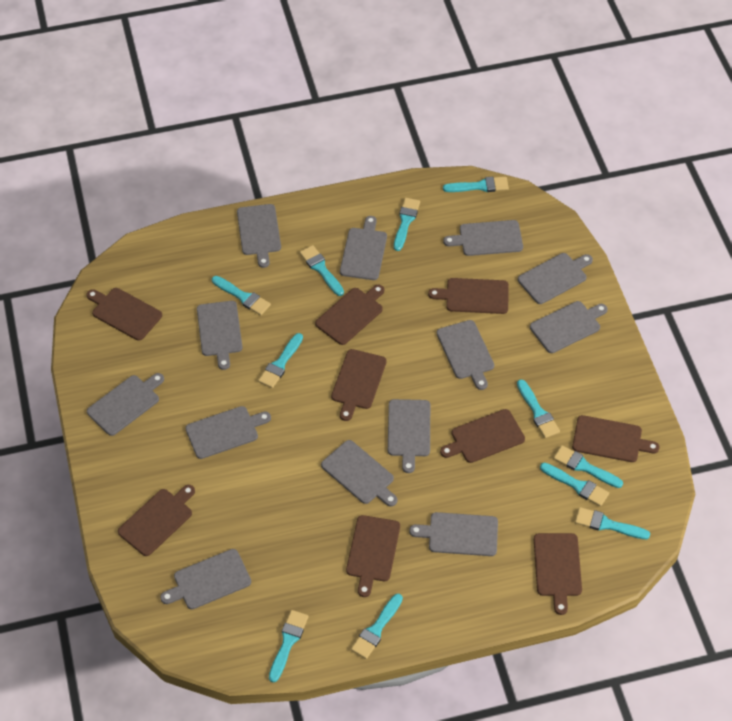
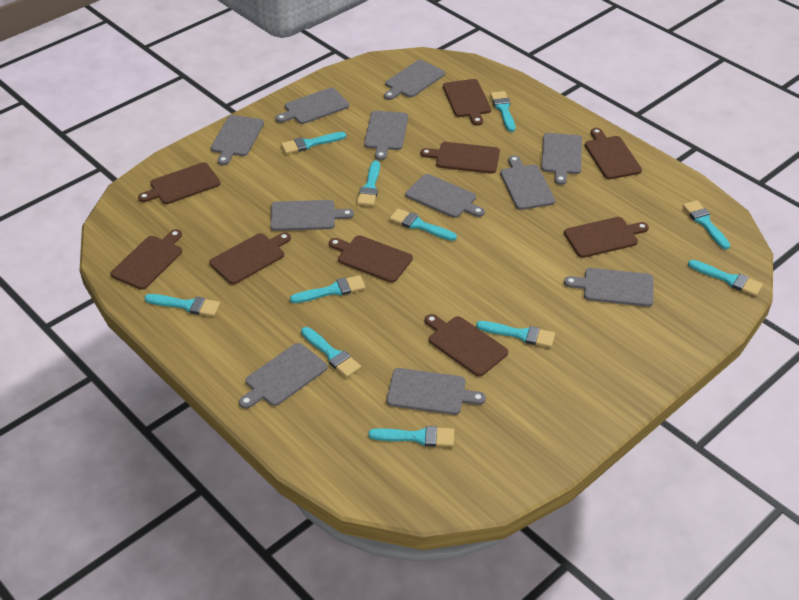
grey cutting board: [87,373,164,436] [160,549,251,609] [185,406,271,459] [197,301,243,370] [237,204,281,268] [321,440,397,507] [340,216,387,280] [388,399,430,473] [409,512,498,556] [437,320,494,390] [443,220,523,256] [518,253,593,304] [530,301,608,353] = 13 -> [211,115,264,165] [239,343,327,409] [270,200,354,231] [275,88,349,124] [364,111,408,160] [384,60,445,100] [387,368,486,415] [406,174,485,218] [500,155,555,210] [541,133,582,185] [564,268,654,307] = 11

